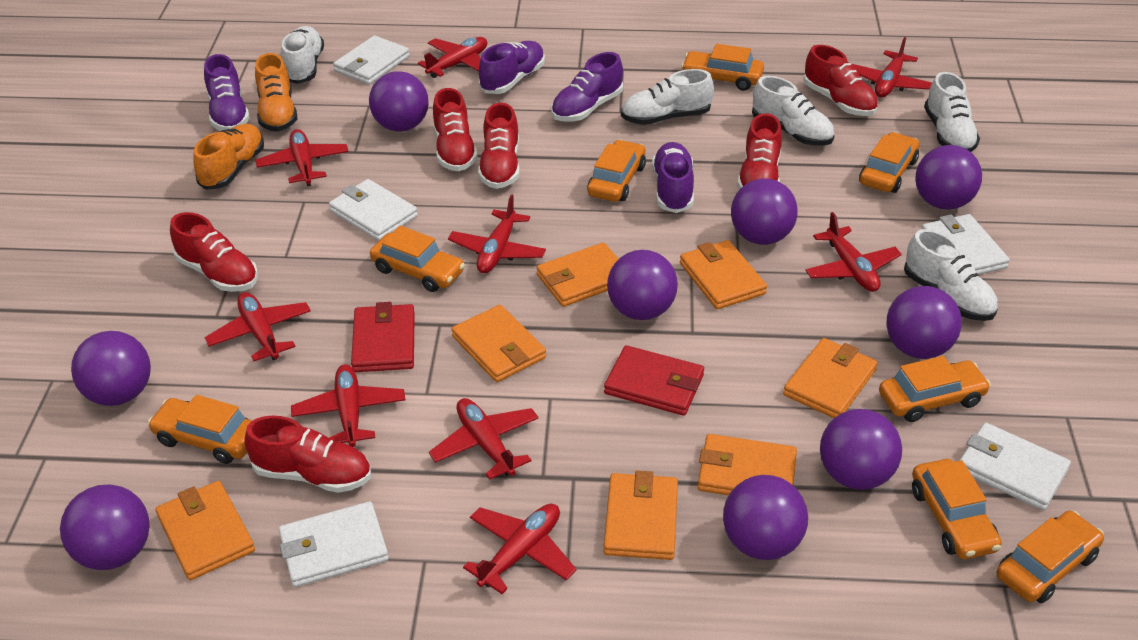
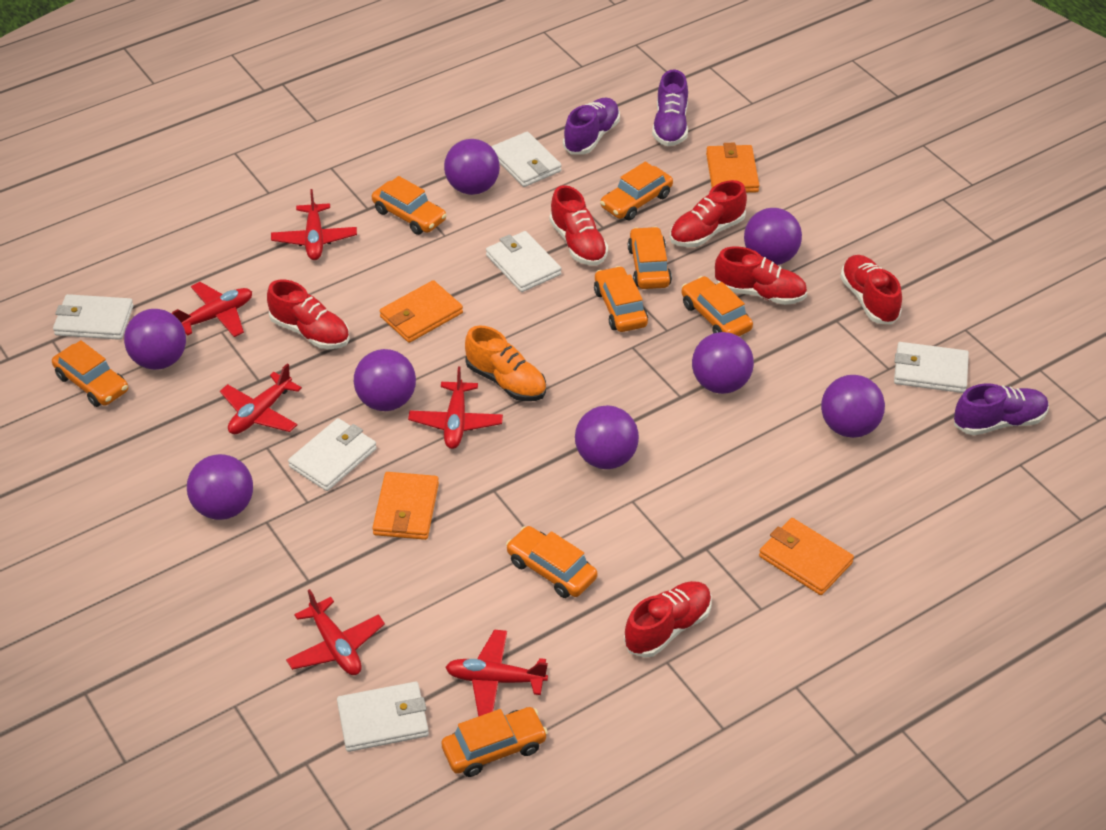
orange shoe: [193,124,264,190] [255,53,297,132] = 2 -> [465,325,546,401] = 1
orange wallet: [155,481,255,580] [452,305,546,382] [537,242,618,307] [604,471,678,560] [680,240,767,309] [698,434,797,495] [783,338,878,418] = 7 -> [373,472,439,540] [380,280,463,343] [706,143,759,193] [759,518,854,595] = 4
purple ball: [60,484,150,570] [71,331,151,406] [369,71,429,131] [607,250,678,320] [723,475,808,560] [731,179,798,245] [820,409,902,490] [887,286,962,359] [915,145,982,210] = 9 -> [124,309,186,370] [187,454,253,520] [354,349,416,411] [444,139,500,195] [575,405,639,469] [692,332,754,394] [744,208,802,265] [821,375,885,438] = 8
purple shoe: [204,54,250,131] [479,41,545,94] [551,52,623,122] [652,142,694,213] = 4 -> [563,98,620,155] [652,69,688,146] [954,384,1049,435] = 3
red plane: [204,292,311,361] [255,129,349,186] [291,364,406,447] [418,37,487,78] [429,398,539,480] [448,195,546,273] [463,504,576,594] [805,212,902,292] [851,37,932,97] = 9 -> [172,282,252,337] [220,363,302,434] [271,189,357,260] [286,589,385,675] [408,366,503,449] [445,629,548,717] = 6
red wallet: [351,302,415,372] [604,345,704,416] = 2 -> none = 0
white shoe: [281,26,324,84] [621,69,714,125] [752,76,835,146] [904,229,998,321] [924,72,980,152] = 5 -> none = 0
white wallet: [279,501,389,587] [329,179,418,241] [333,35,410,85] [922,214,1010,275] [959,423,1071,510] = 5 -> [53,294,134,340] [288,418,377,491] [337,682,429,752] [486,231,561,292] [491,132,562,187] [894,342,969,393] = 6

